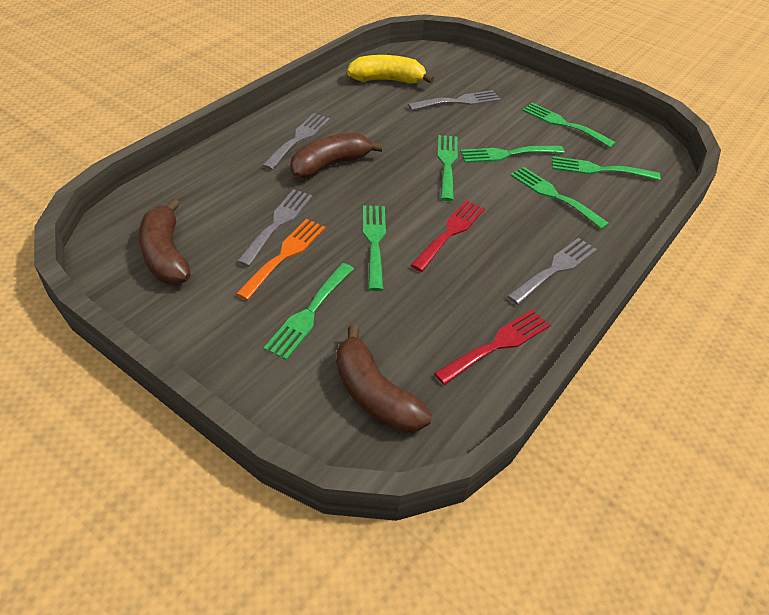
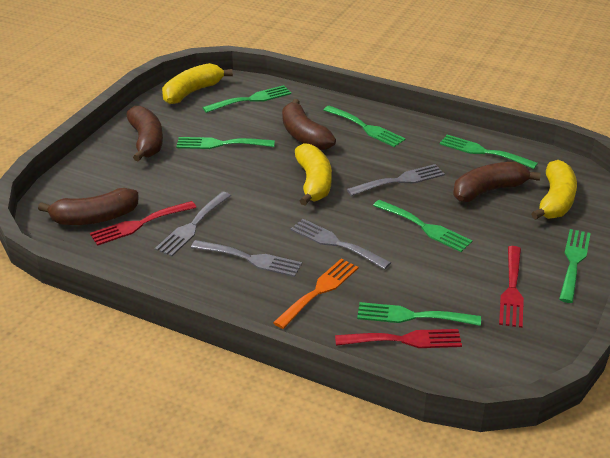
brown banana: [139,199,191,284] [290,132,383,179] [336,325,432,433] = 3 -> [38,188,138,225] [127,106,163,162] [282,99,336,150] [453,162,541,202] = 4
red fork: [410,200,485,272] [434,310,550,385] = 2 -> [90,201,196,246] [335,329,462,348] [499,246,524,328] = 3
yellow banana: [347,55,434,84] = 1 -> [162,63,233,104] [295,143,332,206] [531,160,577,220] = 3

